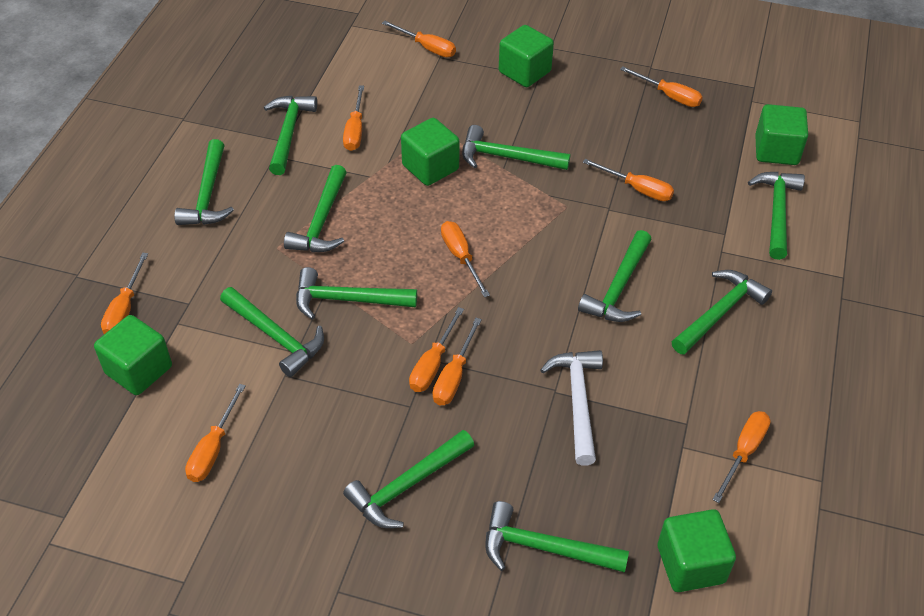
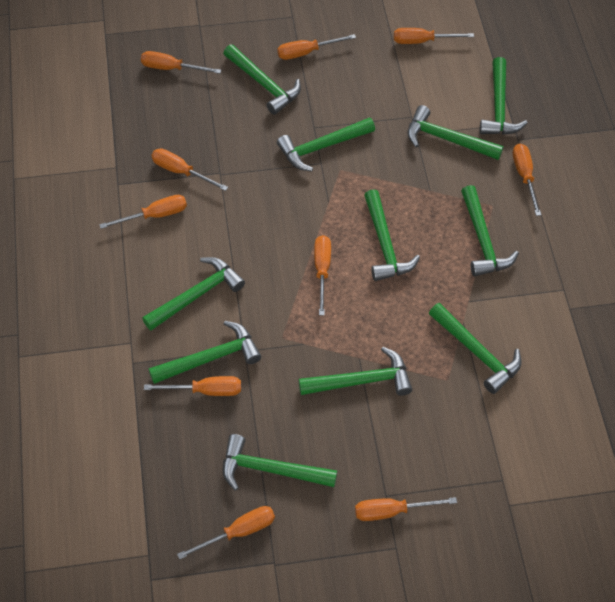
green cube: [94,315,172,395] [401,118,459,186] [499,25,554,87] [658,509,736,592] [755,104,808,165] = 5 -> none = 0
white hammer: [540,350,603,466] = 1 -> none = 0

